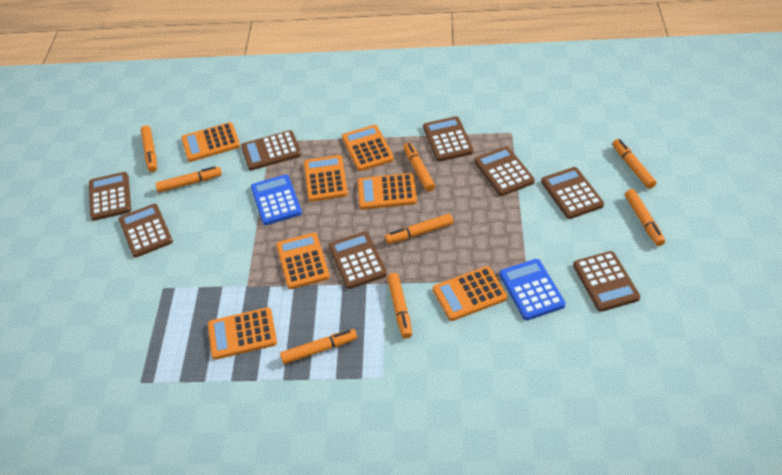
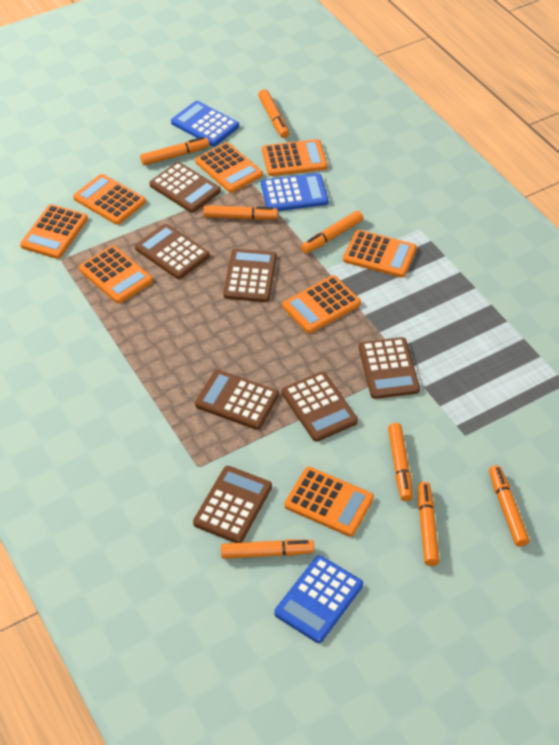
blue calculator: [251,175,302,225] [499,259,566,320] = 2 -> [171,101,239,146] [261,173,329,211] [274,555,363,643] = 3
brown calculator: [89,172,131,221] [119,204,173,258] [241,130,301,170] [328,231,387,289] [423,116,474,162] [474,146,535,196] [541,167,604,219] [573,251,640,312] = 8 -> [135,224,210,279] [149,162,221,213] [193,466,272,543] [195,370,279,430] [223,249,277,302] [282,372,358,442] [359,337,420,399] = 7
orange calculator: [181,122,240,162] [208,307,277,360] [276,233,330,289] [304,155,348,202] [342,125,394,171] [358,173,417,209] [433,266,507,321] = 7 -> [20,204,88,259] [73,174,146,225] [79,245,153,304] [195,142,263,193] [262,139,327,176] [282,275,361,333] [284,467,374,537] [343,230,417,278] = 8

